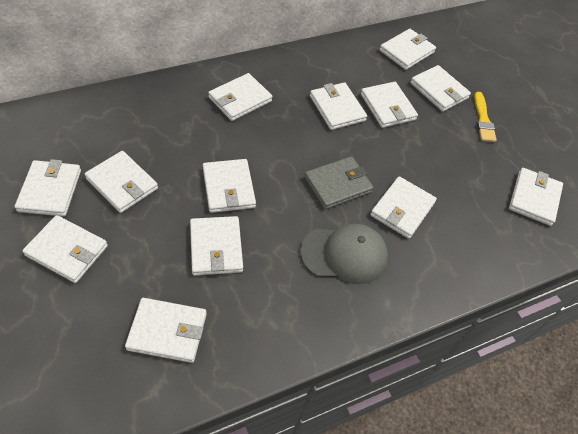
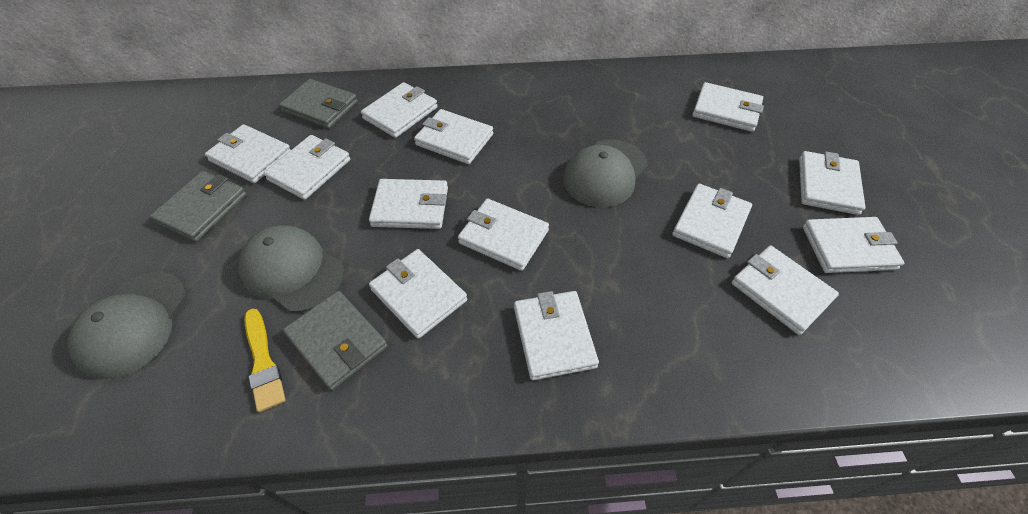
grey cap: [300,224,388,284] = 1 -> [67,272,187,379] [238,225,344,313] [563,140,648,207] = 3
grey wallet: [304,156,374,210] = 1 -> [150,171,247,242] [279,79,358,129] [283,291,388,390] = 3

